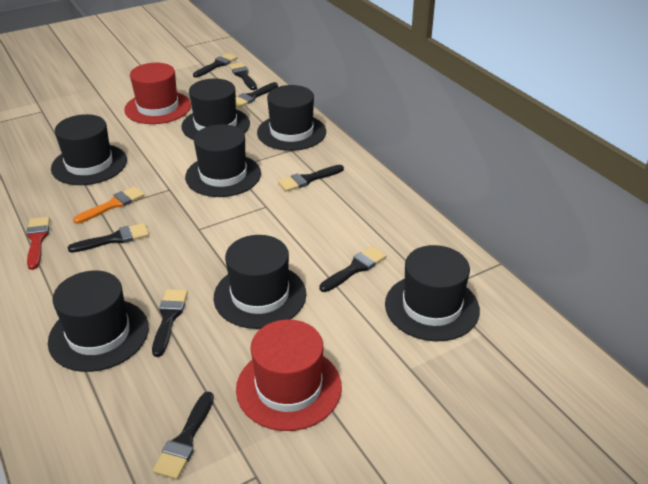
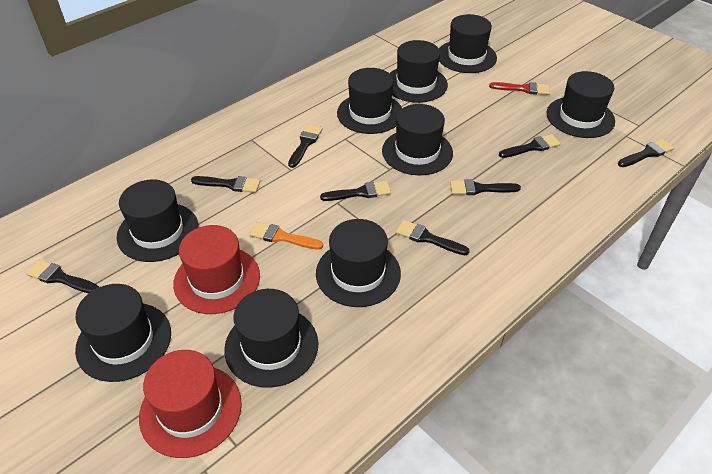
black hat: [48,271,149,372] [51,114,127,185] [181,78,250,140] [185,124,261,197] [214,235,306,329] [257,85,326,151] [385,245,480,341] = 7 -> [75,284,171,382] [116,179,199,262] [224,289,318,388] [316,219,401,307] [337,68,402,134] [382,104,453,175] [390,40,448,103] [439,14,497,73] [547,71,615,138] = 9

